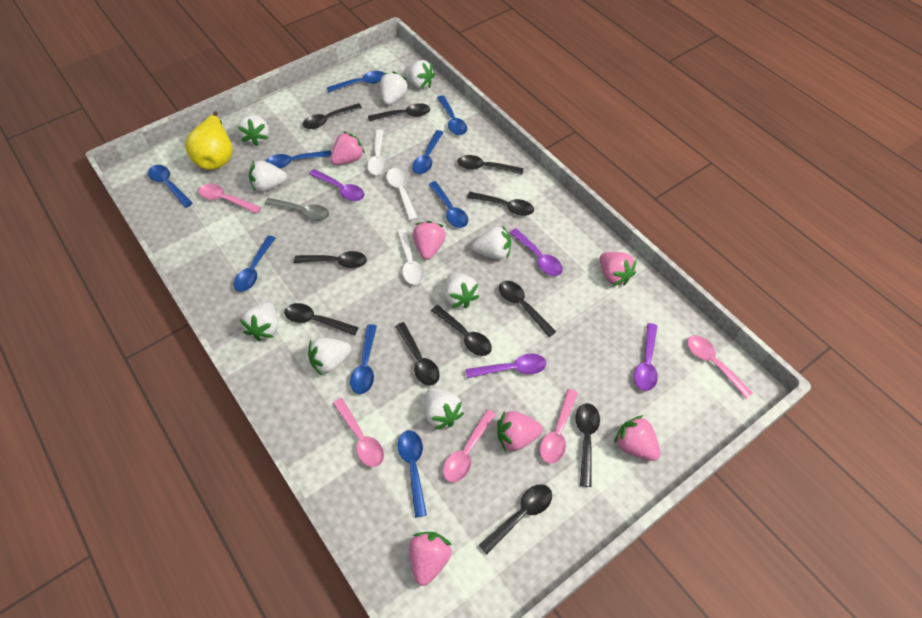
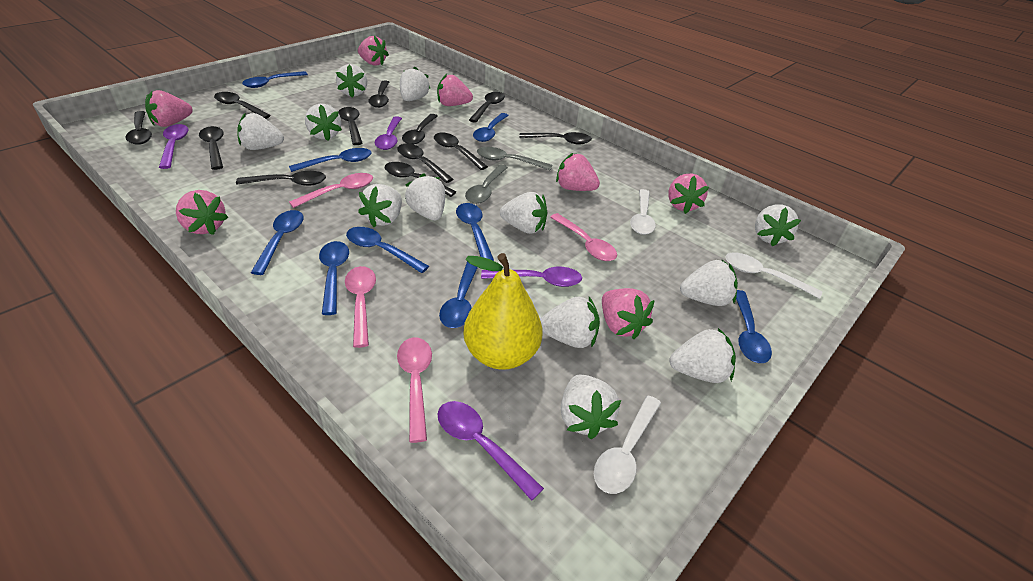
black spoon: [284,303,359,336] [294,251,367,268] [302,103,362,129] [368,103,430,121] [395,322,440,386] [431,305,492,356] [457,155,524,174] [467,192,534,216] [479,484,552,554] [499,281,556,337] [575,403,600,487] = 11 -> [125,111,152,145] [199,126,224,170] [214,92,271,119] [236,171,326,186] [338,107,363,145] [368,80,389,108] [385,162,456,197] [397,144,454,183] [402,114,438,145] [434,133,488,170] [469,92,505,123] [519,132,592,145] = 12
grey spoon: [265,198,329,221] = 1 -> [465,165,508,204] [477,147,552,170] = 2
pink spoon: [199,184,261,214] [333,398,384,467] [443,409,496,482] [540,389,578,464] [687,335,753,399] = 5 -> [289,173,373,208] [345,266,376,348] [397,337,432,443] [550,213,617,261] = 4
pink strawberry: [330,131,365,165] [409,532,452,586] [413,221,446,260] [497,411,543,451] [600,252,637,286] [614,415,661,461] = 6 -> [145,90,193,127] [176,190,229,235] [358,36,389,66] [437,74,473,106] [556,153,600,191] [602,288,654,339] [668,173,709,214] = 7
white strawberry: [238,115,269,146] [240,302,278,341] [249,160,287,192] [308,337,351,375] [380,71,409,105] [404,60,435,89] [425,388,464,430] [445,273,480,309] [472,226,511,260] = 9 -> [237,113,284,150] [305,104,342,141] [336,64,367,98] [358,184,402,227] [400,66,430,101] [405,173,445,220] [500,192,548,234] [540,297,600,348] [561,375,621,439] [670,328,736,383] [680,260,738,306] [755,204,801,247] = 12

